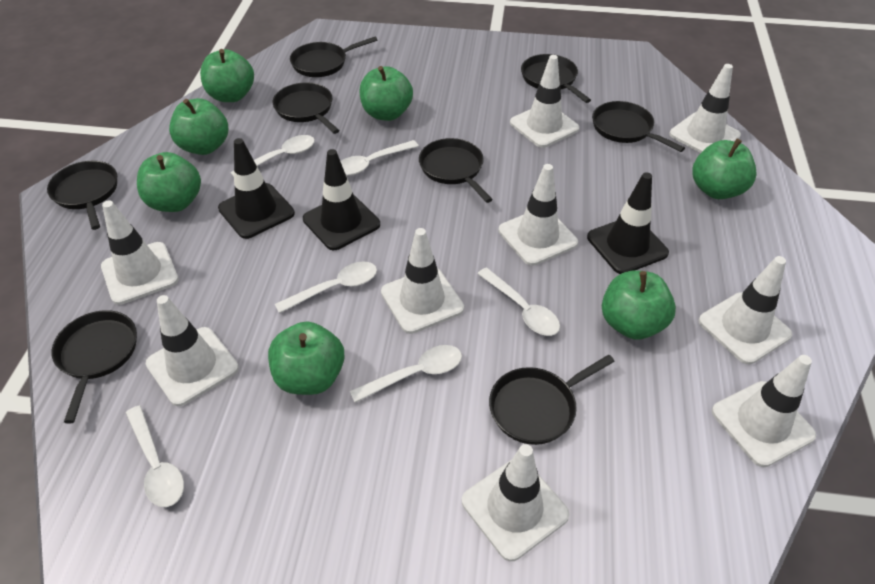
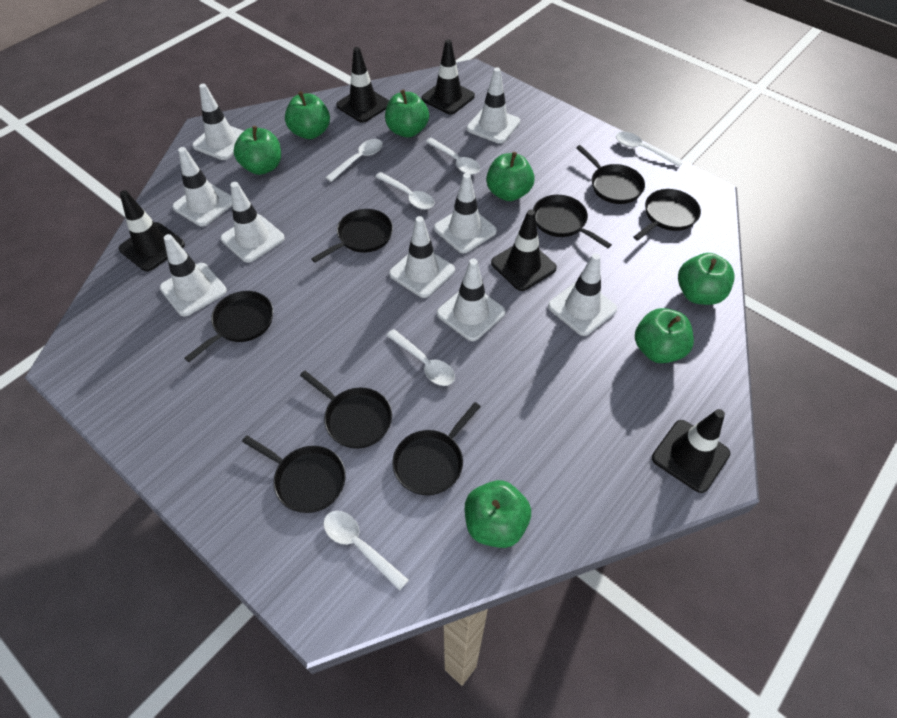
black traffic cone: [218,138,295,239] [303,149,380,250] [587,172,669,274] = 3 -> [119,190,185,271] [336,47,389,123] [422,39,475,115] [491,210,557,291] [652,409,730,493] = 5

